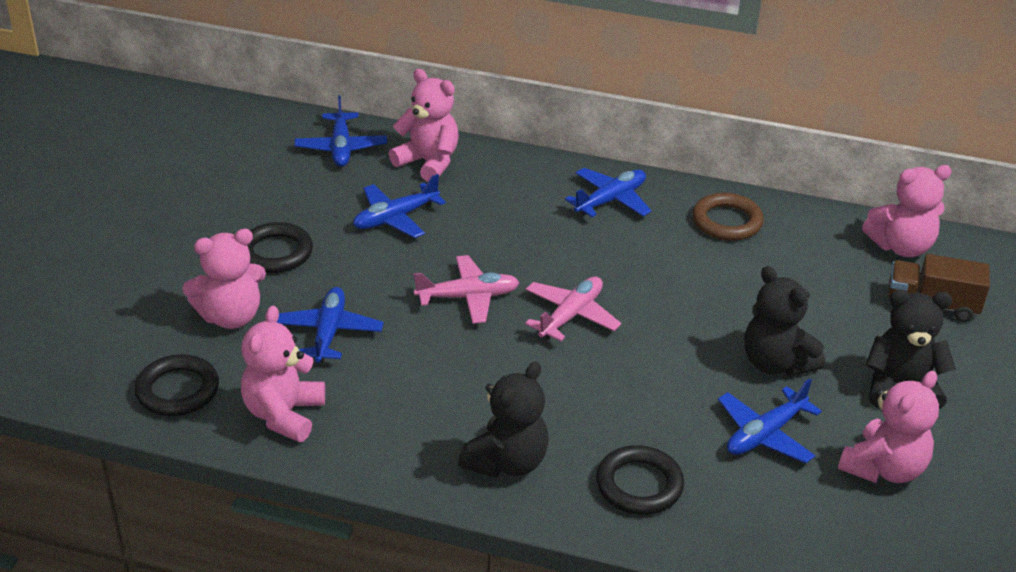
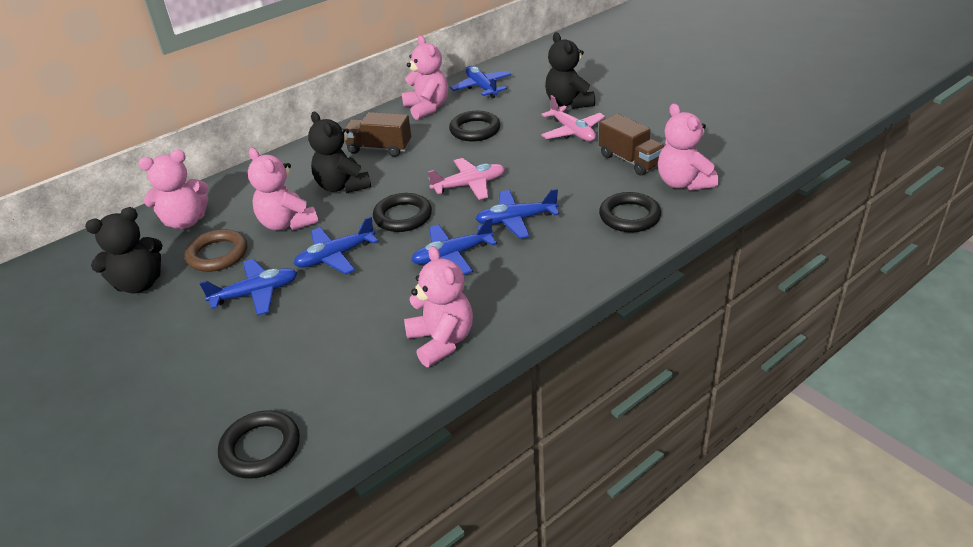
black ring: [134,354,219,416] [247,222,313,273] [596,445,684,515] = 3 -> [218,410,300,479] [373,193,432,232] [449,111,500,141] [599,192,661,233] = 4
brown truck: [888,254,990,322] = 1 -> [344,112,411,157] [599,113,664,175] = 2

